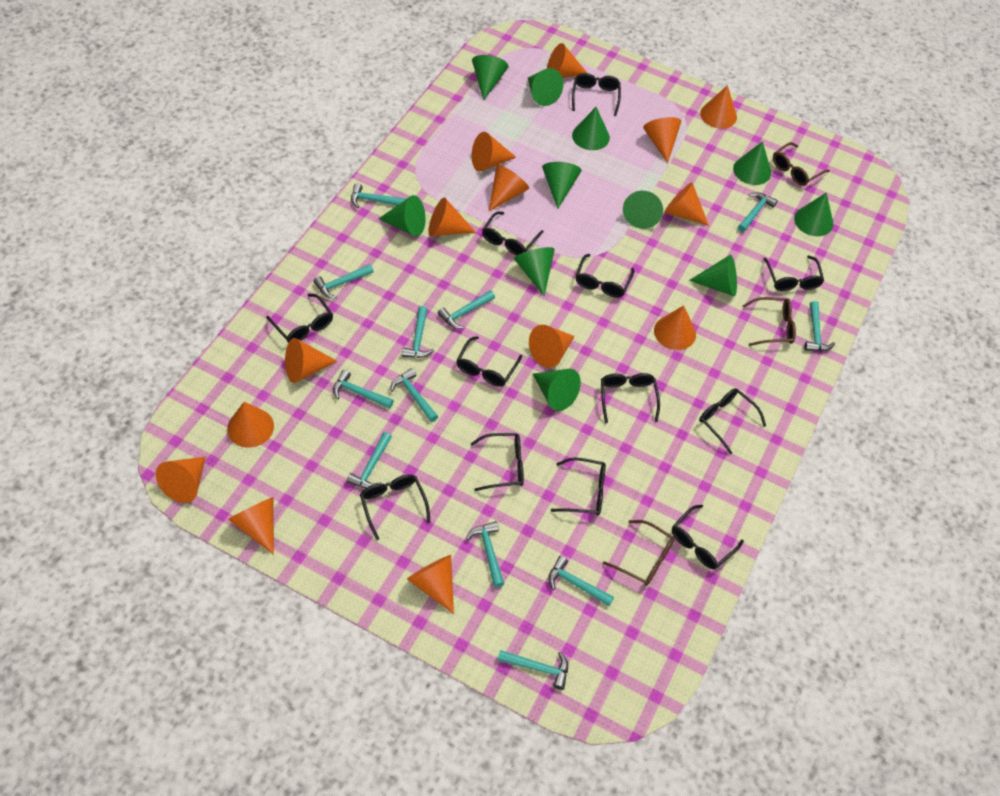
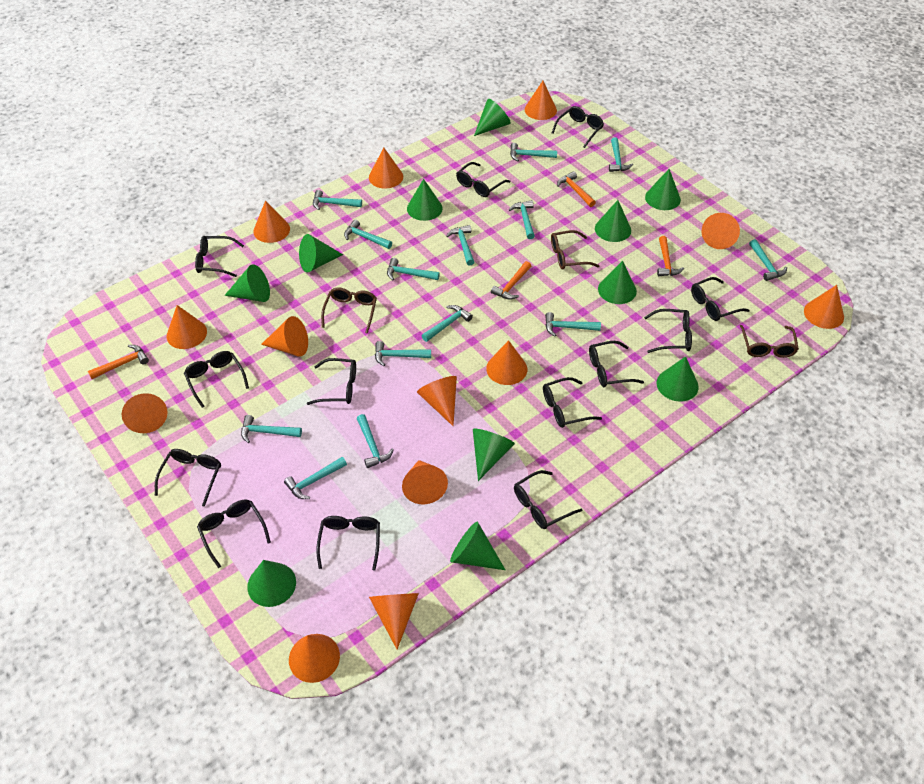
black glasses: [266,294,333,343] [360,474,431,540] [456,336,522,387] [471,433,524,491] [482,211,544,255] [551,458,606,515] [572,73,621,116] [576,254,634,298] [601,373,660,423] [672,505,744,569] [699,388,766,454] [764,256,824,291] = 12 -> [155,449,221,507] [184,351,249,408] [195,236,244,277] [197,500,271,568] [307,358,356,405] [316,516,380,571] [456,162,510,197] [514,470,582,529] [543,377,602,428] [552,106,604,148] [589,341,644,387] [644,309,692,353] [691,277,750,321] = 13
orange cone: [156,457,206,503] [227,402,274,448] [228,497,274,555] [285,338,337,383] [407,555,454,614] [428,197,476,236] [472,132,516,172] [489,165,529,211] [529,325,574,368] [547,43,587,78] [643,117,681,163] [654,305,696,350] [664,182,709,226] [700,85,737,129] = 14 -> [122,393,168,433] [167,305,207,349] [253,200,290,243] [261,316,308,357] [289,634,340,683] [369,147,403,189] [369,593,419,649] [402,460,448,504] [417,376,457,426] [486,340,527,385] [525,81,557,120] [702,213,740,249] [804,285,844,329] = 13
orange hammer: none = 0 -> [88,345,149,379] [491,261,531,300] [557,171,596,207] [657,236,684,276] = 4
turquoise hammer: [313,264,374,299] [333,370,394,409] [347,432,392,488] [351,183,407,208] [390,368,438,422] [402,306,434,358] [438,290,495,329] [466,521,504,587] [497,650,568,690] [548,556,614,606] [738,192,778,232] [804,301,835,351] = 12 -> [241,415,302,443] [284,457,347,499] [313,190,362,210] [344,219,392,249] [357,414,394,468] [375,341,431,366] [387,258,440,280] [422,305,473,342] [446,225,474,266] [509,200,535,239] [510,143,557,161] [545,312,601,336] [609,137,633,172] [749,239,787,281] = 14

